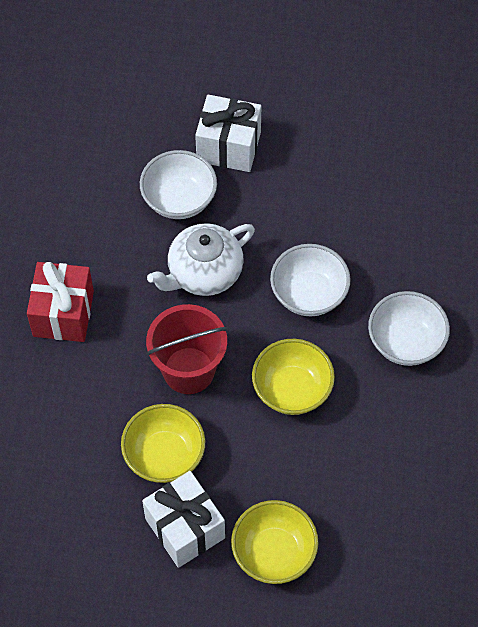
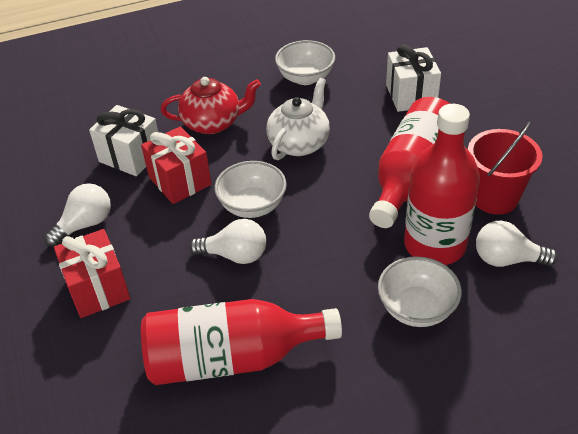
red bottle: none = 0 -> [141,299,342,385] [369,97,450,228] [404,104,480,265] = 3
red gift: [27,262,94,342] = 1 -> [54,229,130,318] [141,126,212,204] = 2
red teapot: none = 0 -> [161,77,261,134] = 1
white light bulb: none = 0 -> [44,183,111,247] [189,219,266,264] [476,221,558,267] = 3
yellow bowl: [121,404,205,483] [231,500,318,584] [252,339,335,415] = 3 -> none = 0

